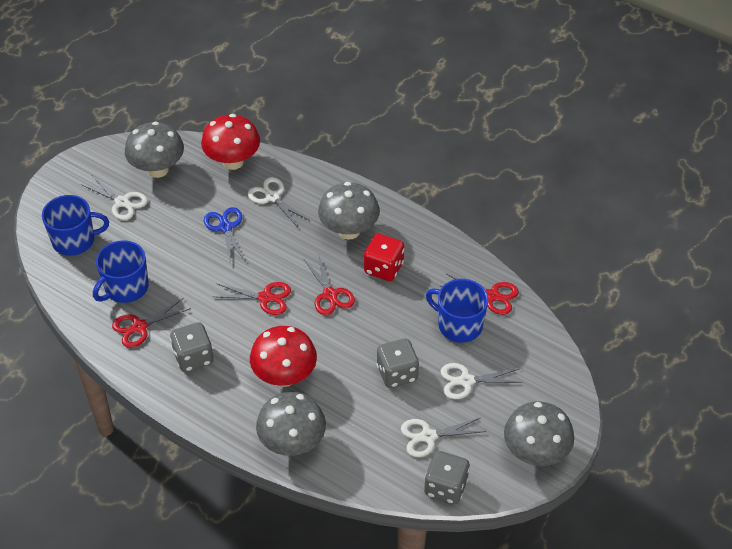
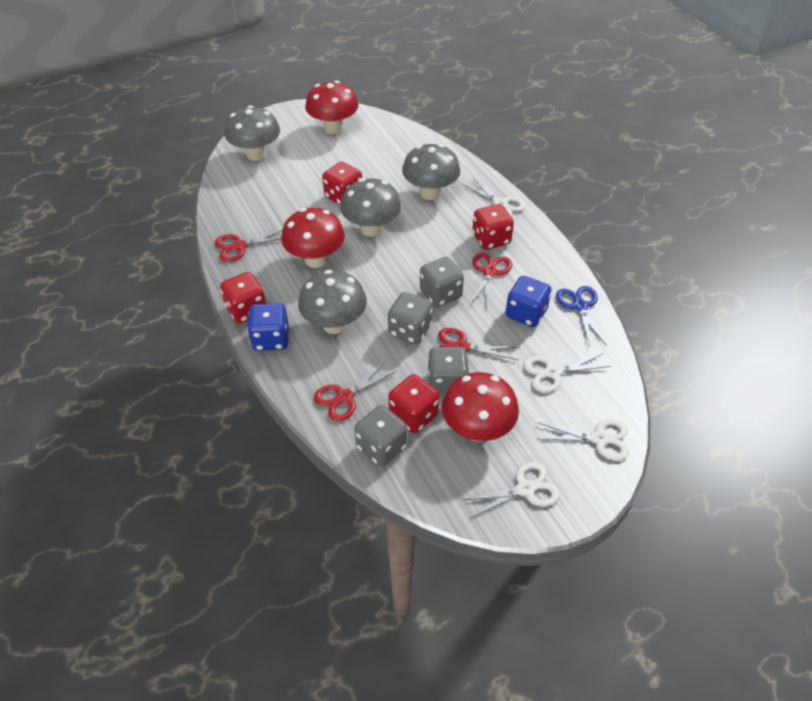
blue dice: none = 0 -> [247,303,289,351] [506,276,551,327] = 2
blue mug: [42,195,109,256] [93,240,149,303] [426,279,488,342] = 3 -> none = 0
grey dice: [170,322,213,372] [377,338,419,388] [424,451,470,504] = 3 -> [355,405,408,466] [388,292,433,344] [420,257,464,307] [427,347,469,396] = 4
red dice: [364,234,404,281] = 1 -> [220,272,266,323] [322,162,362,205] [388,374,440,433] [472,204,514,250] = 4
red mushroom: [201,114,260,170] [250,326,317,387] = 2 -> [281,208,345,268] [305,81,358,134] [442,372,519,442] = 3

